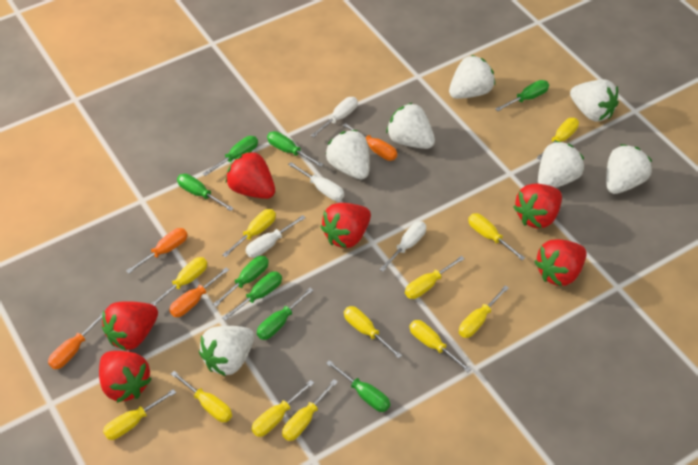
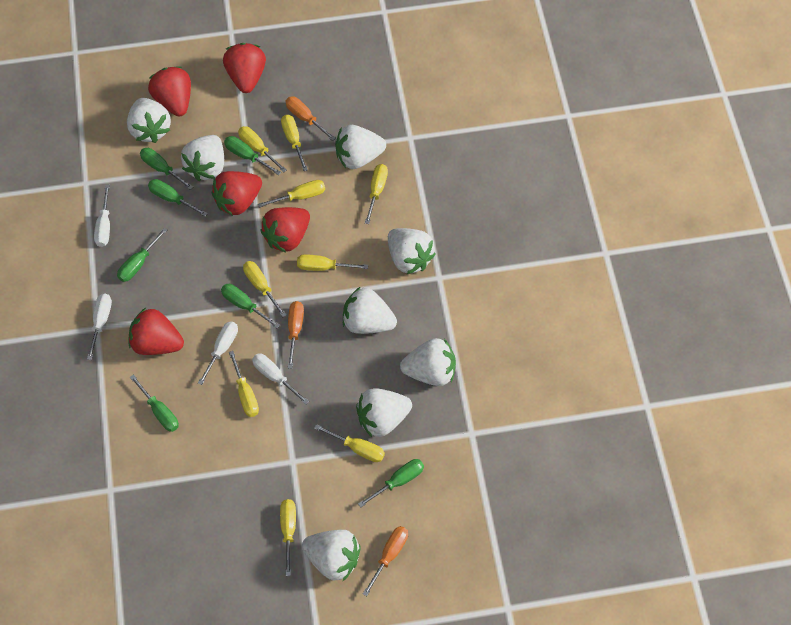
green screwdriver: [177,174,234,211] [203,136,258,176] [213,256,269,307] [222,271,282,321] [257,288,313,340] [267,131,323,167] [326,360,390,412] [495,80,549,111] = 8 -> [117,227,168,282] [130,374,179,432] [140,148,193,190] [148,179,208,217] [221,284,280,328] [224,136,281,175] [358,459,424,508] = 7
orange screwdriver: [48,312,103,369] [126,228,188,274] [169,267,229,317] [343,123,397,161] = 4 -> [285,96,336,141] [288,301,304,369] [363,526,408,596] = 3
red strawberry: [99,351,152,403] [102,301,158,351] [226,151,275,199] [320,203,371,248] [513,183,562,229] [534,239,586,287] = 6 -> [129,308,184,355] [148,66,191,116] [212,171,262,216] [223,43,266,93] [260,207,310,253] = 5
white strawberry: [199,326,254,376] [326,130,369,180] [386,103,435,149] [449,55,495,99] [538,141,584,188] [570,79,619,122] [606,144,652,194] = 7 -> [127,98,171,143] [181,135,224,181] [302,530,361,581] [335,125,386,169] [343,286,397,334] [356,388,412,437] [388,228,435,274] [400,338,456,386] = 8
yellow screwdriver: [103,389,176,440] [151,257,207,306] [171,371,232,422] [222,209,276,257] [251,380,314,437] [282,379,338,441] [344,306,402,359] [405,256,465,299] [409,320,471,372] [459,285,509,338] [468,213,525,260] [537,118,579,160] = 12 -> [229,351,259,417] [238,126,287,173] [243,261,286,317] [258,180,325,208] [280,499,296,576] [281,115,308,171] [297,254,368,271] [314,424,385,462] [365,164,388,224] = 9

